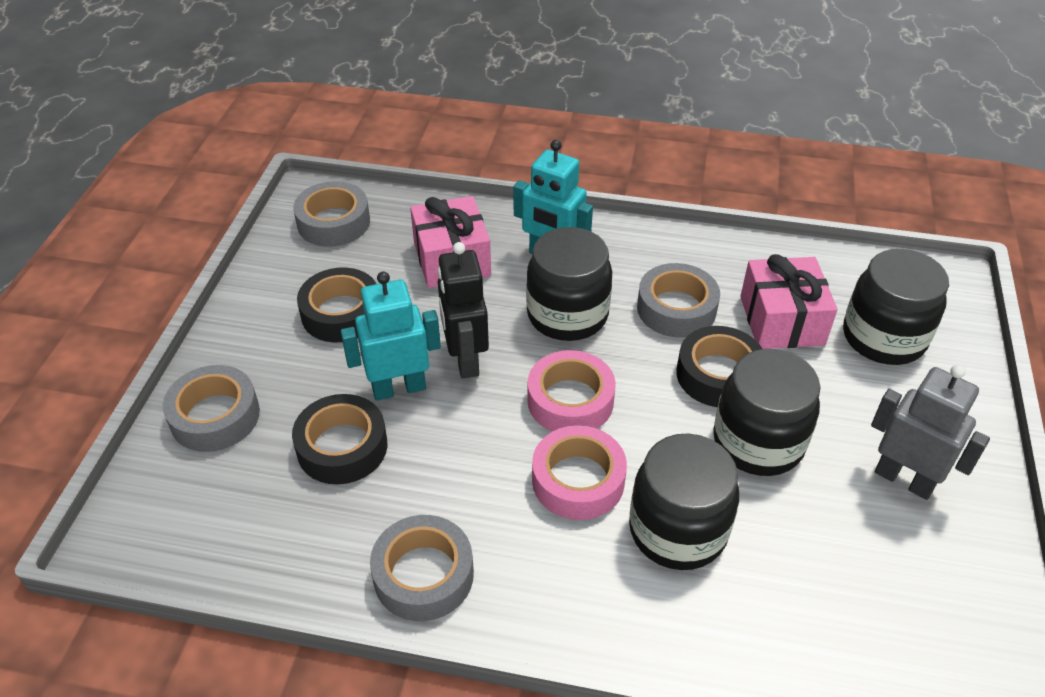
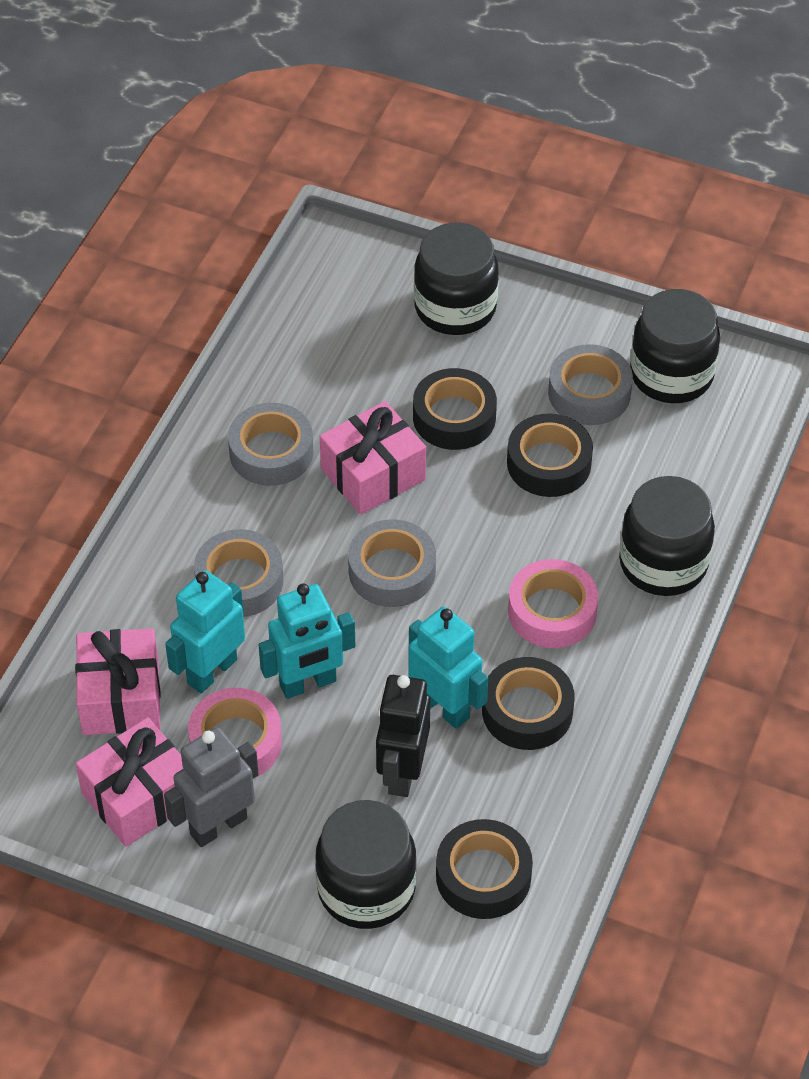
black tape: [292,394,387,485] [297,268,376,342] [676,326,762,407] = 3 -> [413,368,497,450] [436,819,533,919] [482,657,575,750] [507,414,593,497] = 4
pink gift: [410,196,491,288] [740,254,838,349] = 2 -> [75,628,161,735] [76,717,183,847] [320,401,426,515] = 3
turquoise robot: [341,271,441,400] [513,140,593,254] = 2 -> [165,570,245,693] [258,584,355,699] [408,606,488,729] = 3

